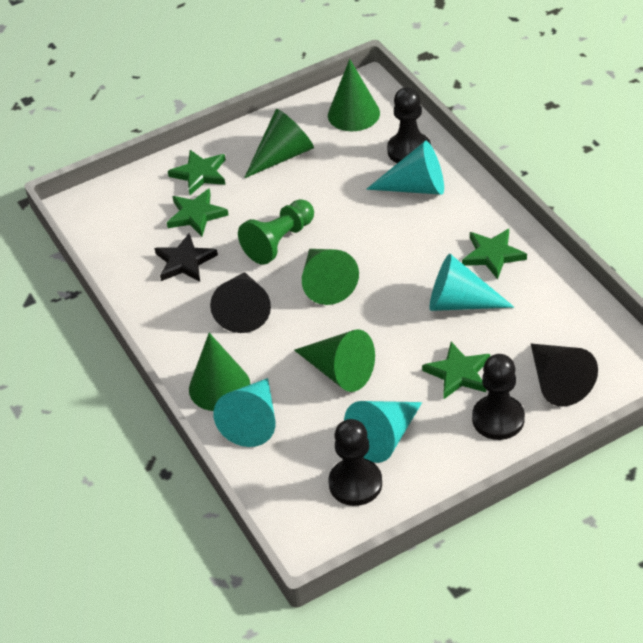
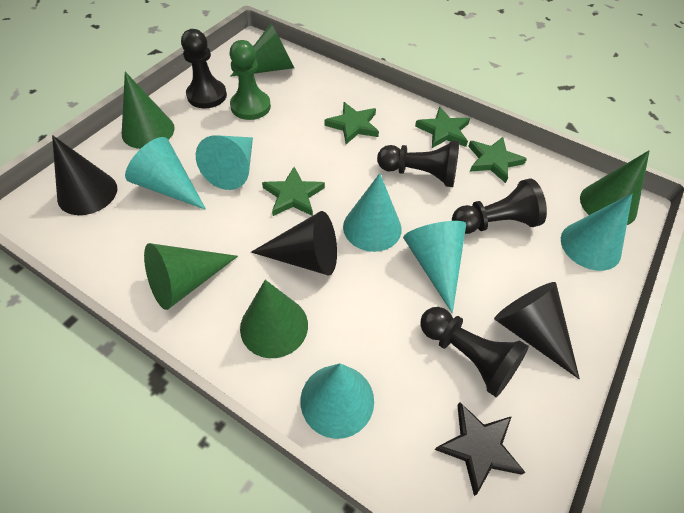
black cone: [210,272,271,333] [531,343,598,407] = 2 -> [52,135,117,215] [251,211,337,276] [494,282,580,379] = 3
black pawn: [328,419,382,506] [387,87,431,163] [472,354,525,440] = 3 -> [181,29,227,108] [377,140,459,187] [420,307,529,397] [452,178,547,234] = 4
turquoise cone: [213,378,275,447] [344,401,422,463] [366,141,444,195] [429,254,514,311] = 4 -> [125,137,206,210] [196,135,253,190] [301,363,374,439] [343,173,402,252] [403,221,466,313] [561,194,632,271] = 6

